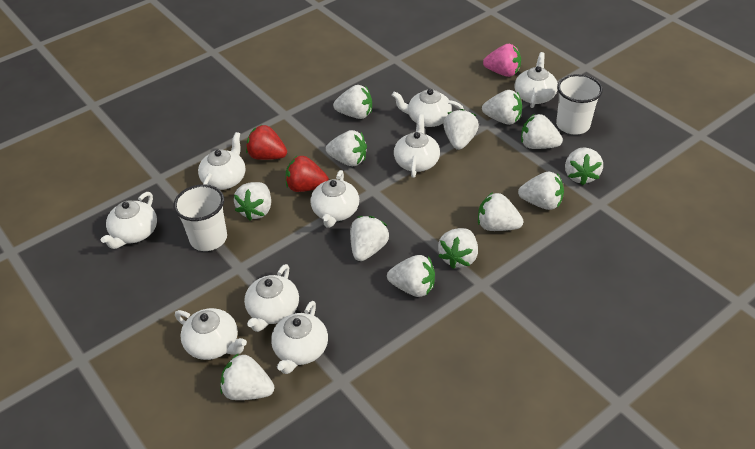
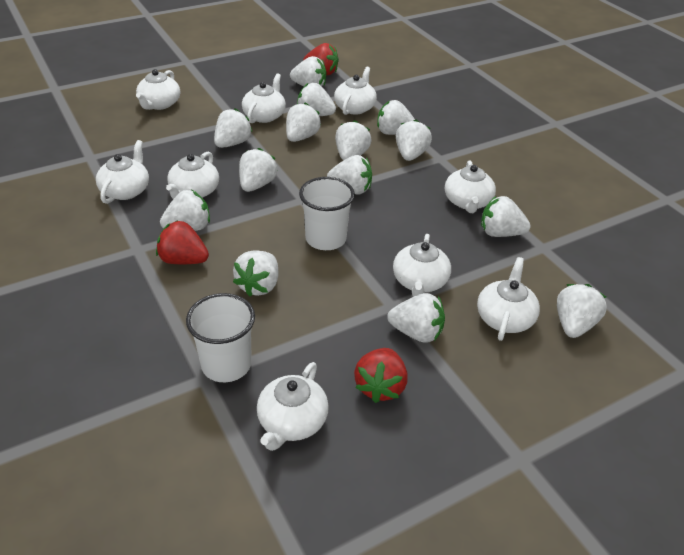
pink strawberry: [483,44,521,77] = 1 -> none = 0
red strawberry: [246,125,287,160] [285,156,329,192] = 2 -> [156,220,209,264] [303,43,339,75] [354,348,408,403] = 3
white strawberry: [220,353,274,400] [234,182,271,221] [326,130,367,166] [333,85,372,119] [350,216,389,261] [387,255,435,297] [438,228,478,269] [443,109,479,150] [478,192,523,231] [482,90,522,125] [518,172,564,210] [521,114,563,149] [565,147,603,185] = 13 -> [160,190,210,231] [214,108,252,148] [233,250,278,297] [239,148,278,192] [286,103,321,142] [290,56,327,86] [297,83,336,116] [327,155,372,195] [335,120,372,160] [377,100,415,135] [387,293,445,343] [396,120,432,161] [481,196,531,237] [557,284,607,338] = 14

